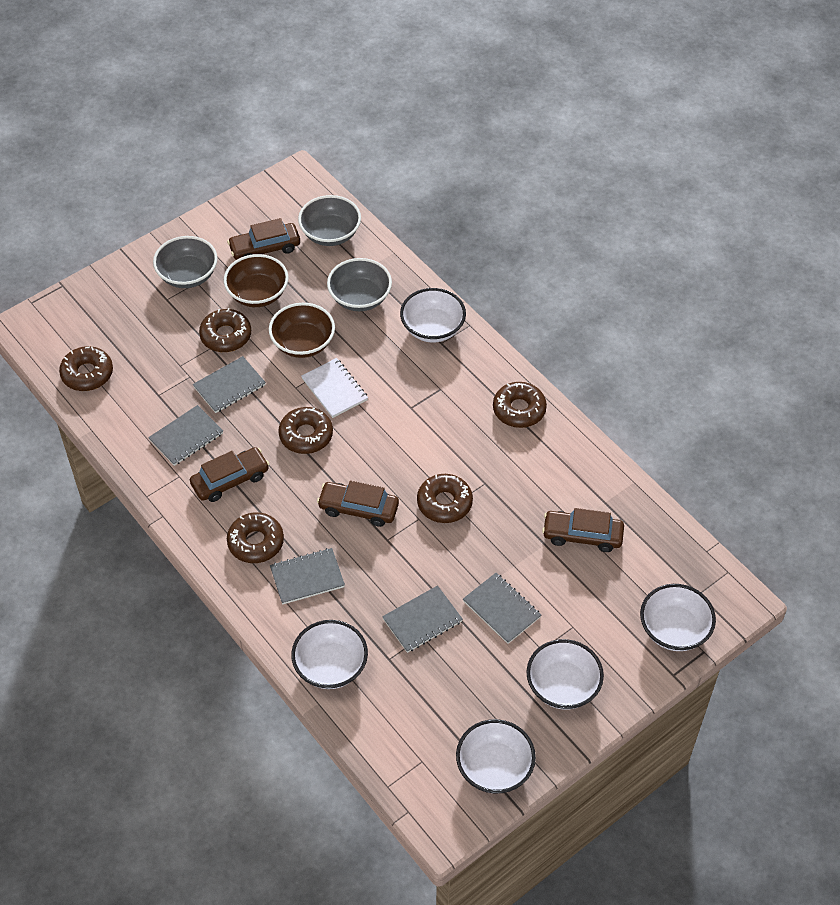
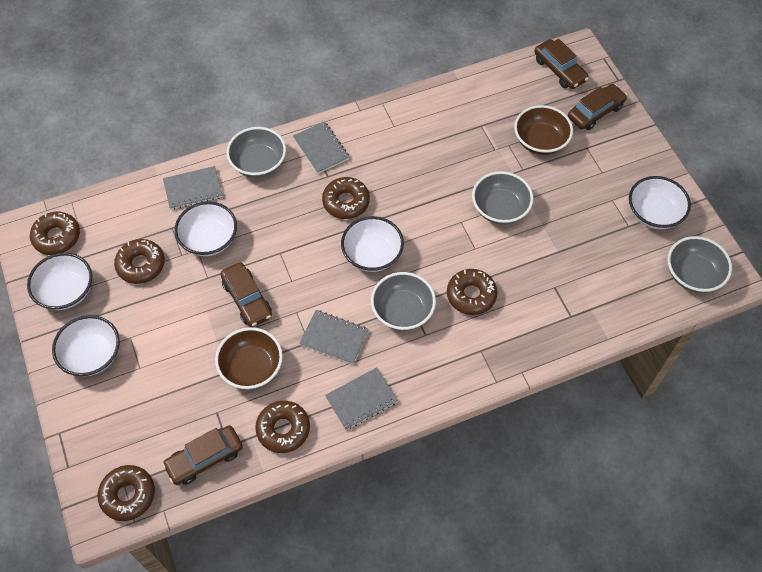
grey bowl: [153,236,218,288] [298,195,361,246] [327,258,392,311] = 3 -> [227,127,286,178] [371,272,436,331] [472,171,533,225] [668,236,732,293] = 4
grey notebook: [148,405,223,466] [193,356,266,413] [270,548,345,605] [382,585,463,653] [463,573,541,644] = 5 -> [163,166,223,210] [293,121,349,174] [299,310,369,364] [325,368,398,430] = 4
white notebook: [301,358,368,418] = 1 -> none = 0

